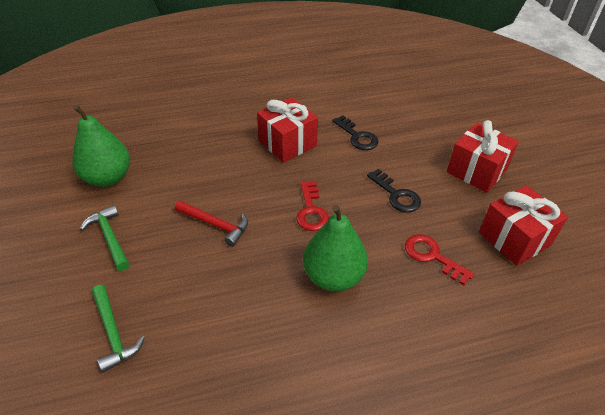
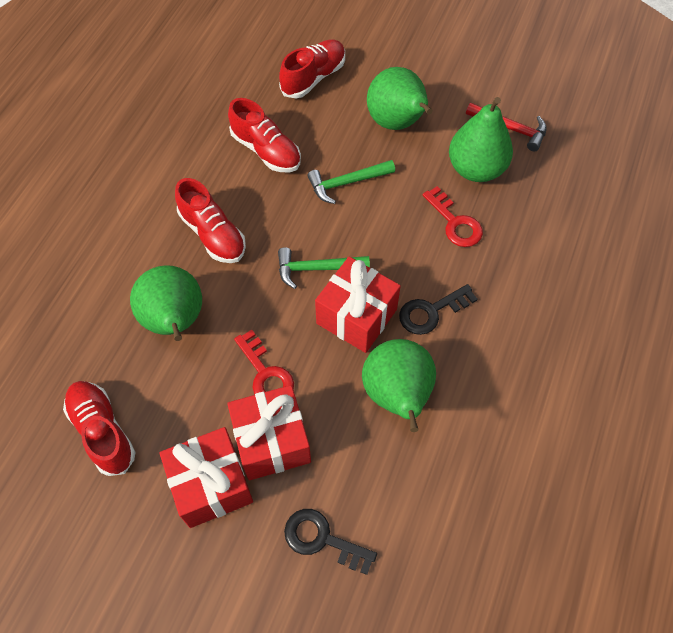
green pear: [72,105,130,187] [303,205,368,291] = 2 -> [130,265,202,341] [362,339,436,432] [367,67,433,130] [449,97,513,182] = 4
red shoe: none = 0 -> [63,381,136,476] [175,178,246,263] [228,98,301,172] [279,40,345,98] = 4

